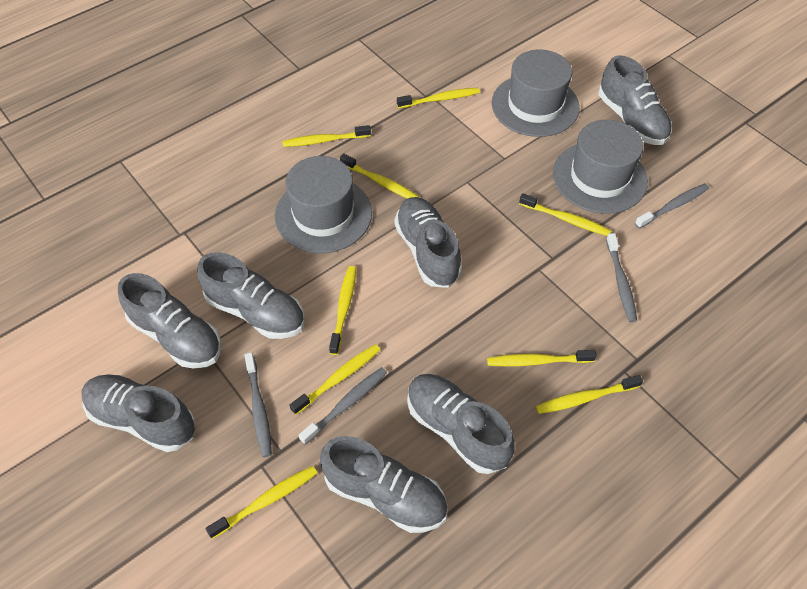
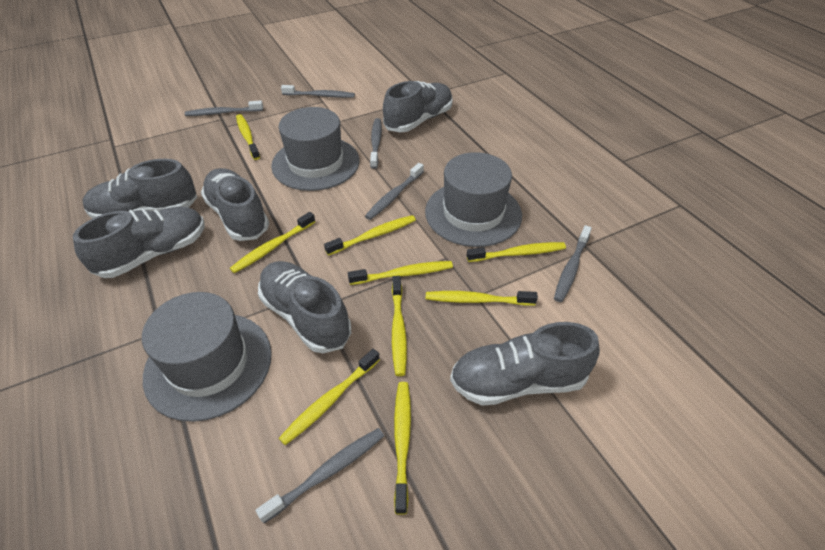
grey shoe: [81,374,195,452] [118,273,221,368] [197,252,305,339] [320,436,448,533] [395,197,462,288] [407,374,515,474] [599,55,672,145] = 7 -> [73,207,205,278] [83,159,197,219] [201,168,269,241] [258,261,351,353] [383,81,453,132] [450,322,600,406] = 6
grey toothbrush: [244,352,272,457] [298,367,387,445] [606,233,637,322] [635,183,709,229] = 4 -> [185,100,263,116] [255,428,384,523] [281,85,355,98] [365,163,424,220] [370,118,382,169] [554,225,592,302] = 6

